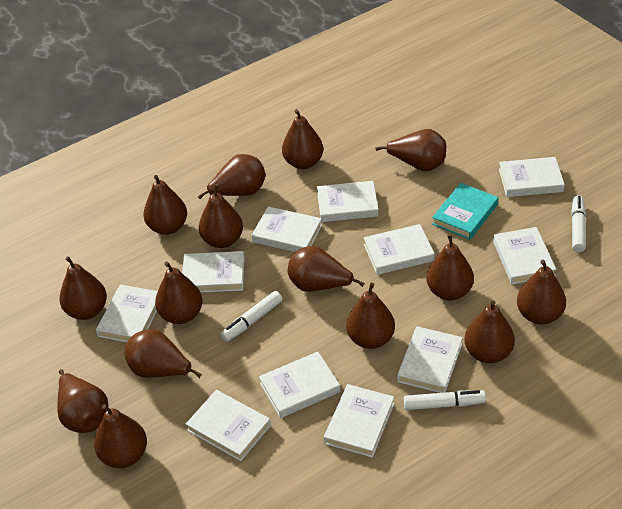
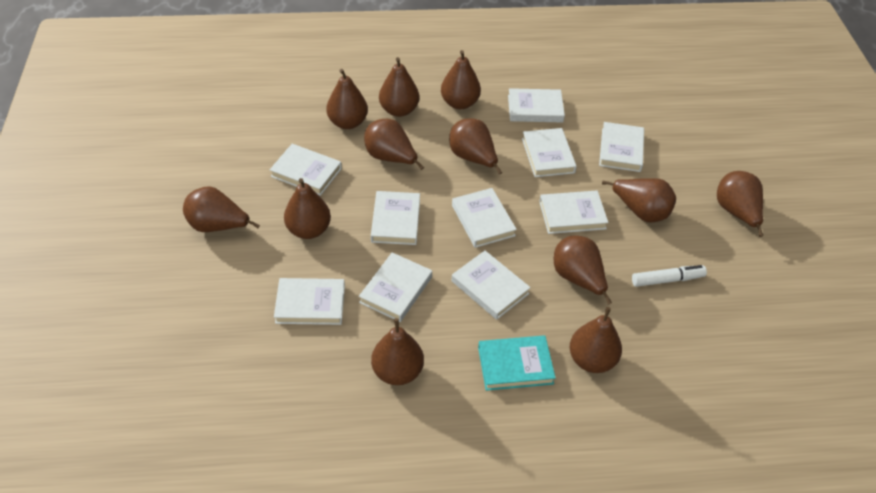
brown pear: [57,369,108,433] [59,256,107,320] [94,404,147,468] [124,329,202,378] [143,175,187,235] [155,261,203,324] [198,154,265,199] [199,184,243,248] [282,109,323,169] [288,246,365,292] [346,282,395,349] [375,129,446,171] [426,234,474,300] [464,300,515,363] [517,260,566,324] = 15 -> [183,186,260,232] [284,178,331,239] [326,69,368,129] [364,119,424,170] [371,318,424,385] [379,57,419,117] [441,50,481,109] [449,118,502,174] [554,235,612,304] [569,307,622,373] [602,178,676,223] [717,171,763,237] = 12
white book: [96,284,158,342] [182,251,245,293] [186,390,271,461] [252,206,322,252] [259,352,340,418] [317,181,379,222] [324,384,395,458] [364,224,435,275] [397,326,463,393] [493,227,556,284] [499,157,565,197] = 11 -> [270,144,342,196] [274,278,345,325] [359,252,432,322] [371,191,420,245] [452,188,517,248] [452,251,531,320] [508,88,565,123] [522,128,577,177] [539,190,608,234] [599,122,644,172] = 10
white marker: [220,291,283,342] [404,390,486,410] [571,195,586,252] = 3 -> [632,265,707,287] = 1

